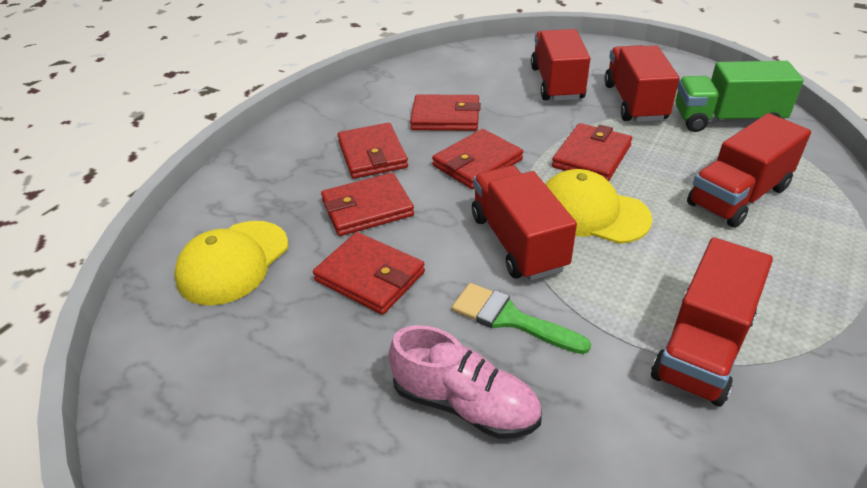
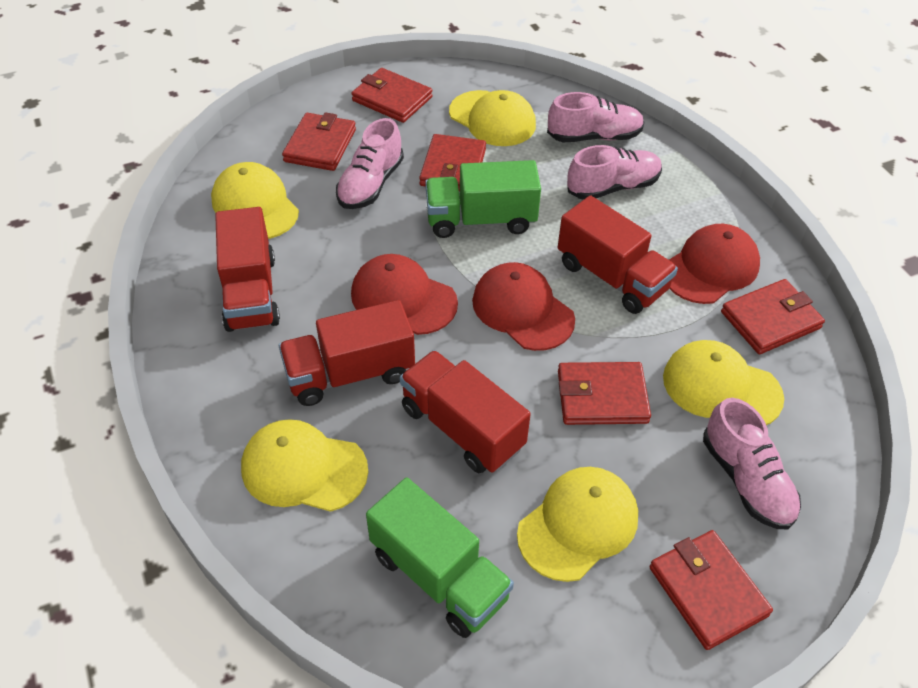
green brush: [452,283,591,354] = 1 -> none = 0
green truck: [675,61,804,132] = 1 -> [366,478,514,638] [425,160,541,238] = 2
pink shoe: [389,325,541,439] = 1 -> [336,118,404,209] [547,92,644,142] [567,145,662,200] [703,398,801,529] = 4
red cap: none = 0 -> [351,254,458,335] [472,262,575,351] [669,224,760,304] = 3
red truck: [472,166,577,281] [531,29,590,101] [604,45,679,122] [651,237,773,406] [687,113,811,228] = 5 -> [215,207,280,332] [279,300,415,406] [400,350,531,473] [558,195,678,314] = 4
yellow cap: [174,221,288,306] [545,169,652,244] = 2 -> [211,162,299,239] [241,419,368,512] [449,90,536,146] [517,467,638,582] [663,340,784,425] = 5

